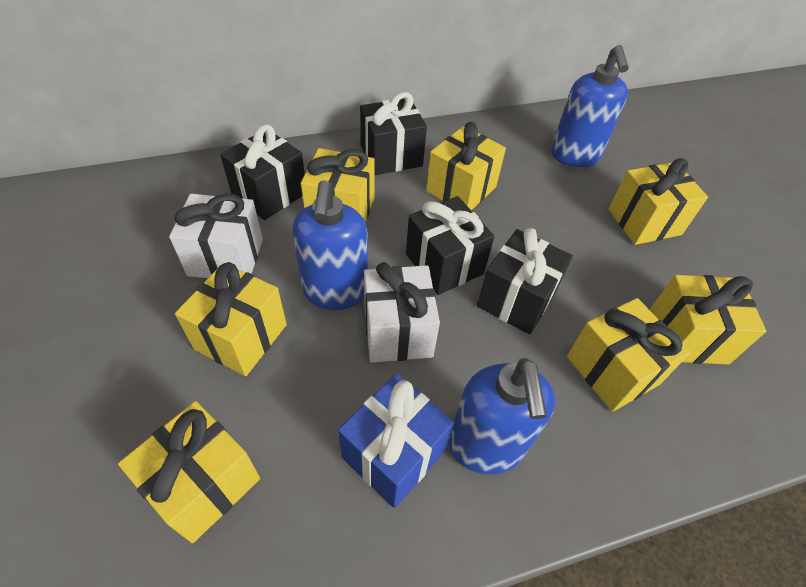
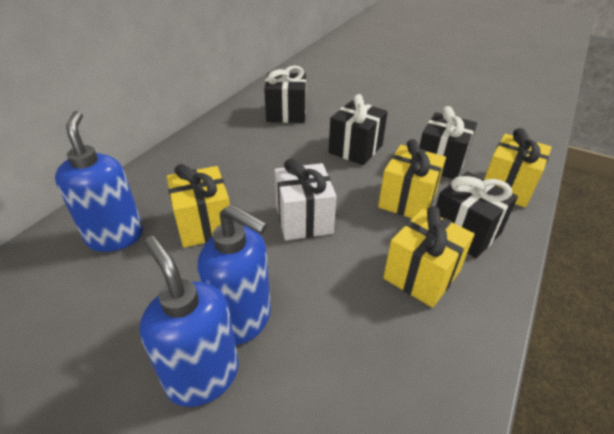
blue gift: [338,374,455,508] = 1 -> none = 0
white gift: [169,194,263,278] [364,262,440,363] = 2 -> [275,159,336,241] = 1
yellow gift: [118,401,260,543] [175,262,287,376] [301,148,375,223] [426,122,506,210] [567,298,690,412] [608,158,708,245] [649,275,766,365] = 7 -> [167,164,230,248] [378,139,446,218] [383,206,474,308] [484,128,552,208] = 4

